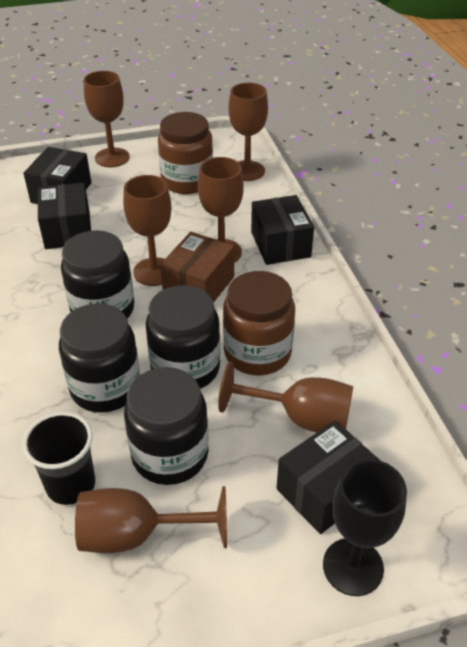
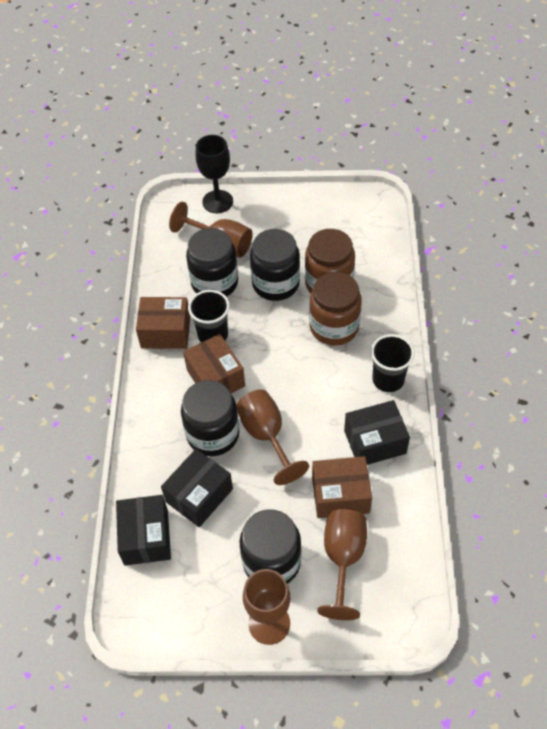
black box: [23,147,91,204] [38,183,91,249] [251,195,314,265] [276,420,381,534] = 4 -> [116,495,171,566] [161,449,233,527] [344,400,410,465] = 3
black cup: [22,412,95,505] = 1 -> [188,290,230,342] [371,334,415,392] = 2
brown box: [160,232,234,302] = 1 -> [136,297,190,349] [183,334,245,393] [312,456,372,518] = 3
brown goblet: [75,486,227,553] [84,71,130,167] [123,175,171,286] [198,157,244,263] [218,362,353,433] [229,83,268,181] = 6 -> [169,202,253,258] [236,389,309,485] [243,569,290,645] [317,509,367,620] = 4

